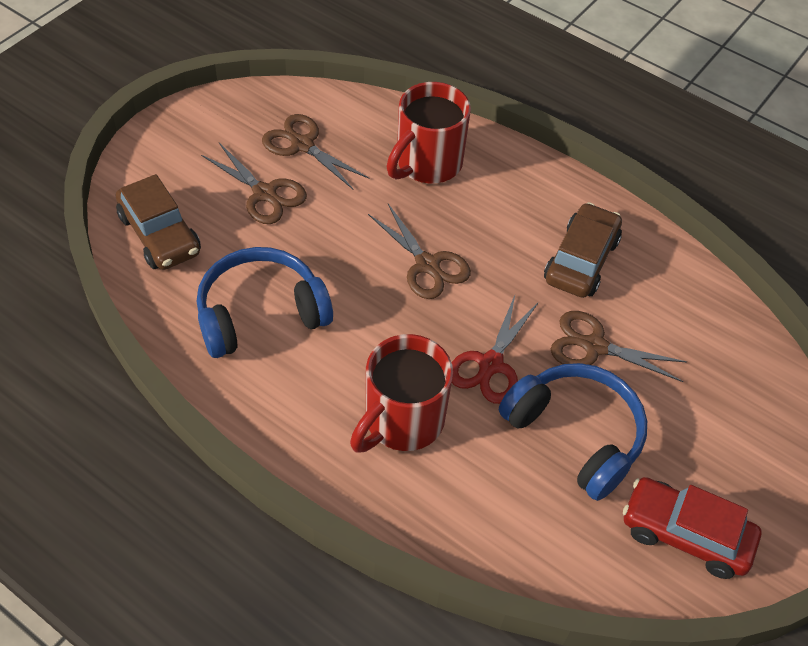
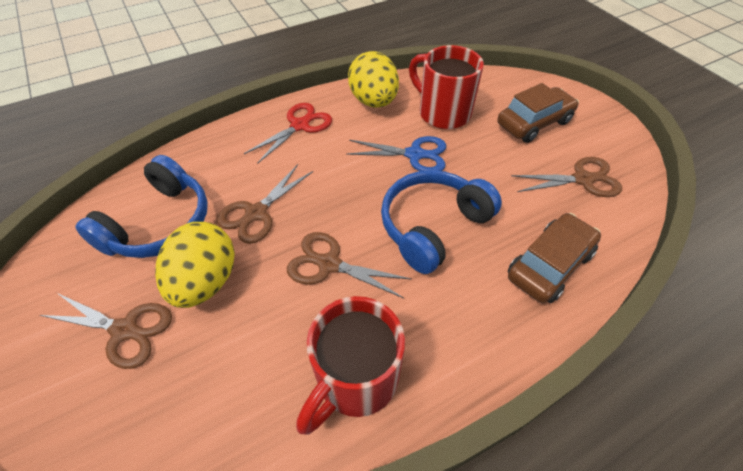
blue scissors: none = 0 -> [346,136,446,171] = 1
red car: [623,477,761,579] = 1 -> none = 0
yellow egg: none = 0 -> [155,222,235,308] [348,51,399,108] = 2

